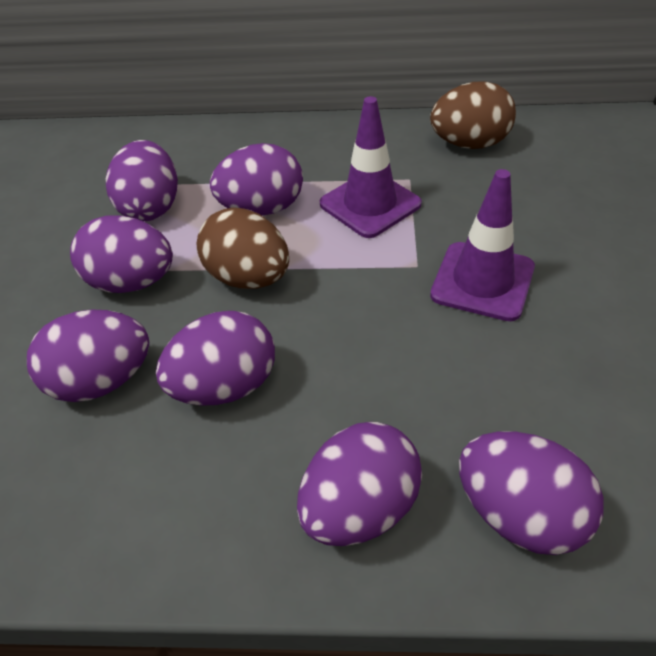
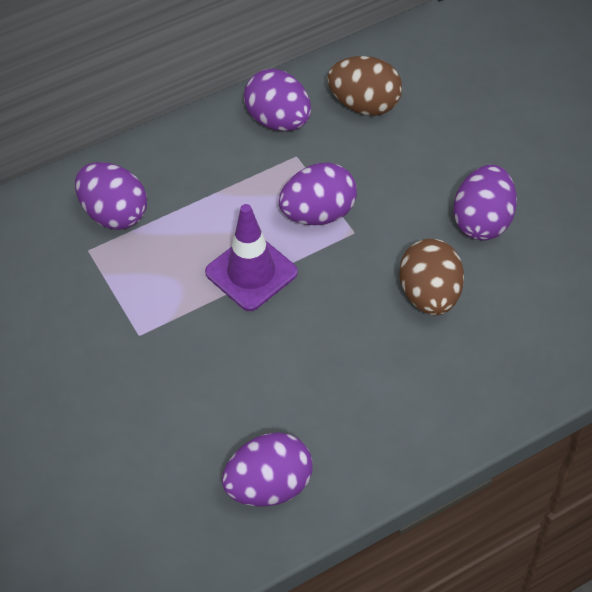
purple egg: [27,309,149,402] [70,216,173,293] [106,140,178,221] [156,311,275,406] [210,143,303,216] [297,422,422,546] [459,432,604,555] = 7 -> [75,162,147,230] [222,433,312,506] [244,69,311,131] [279,163,357,225] [454,165,517,240] = 5
purple traffic cone: [320,96,422,238] [430,169,535,321] = 2 -> [205,204,298,311] = 1

